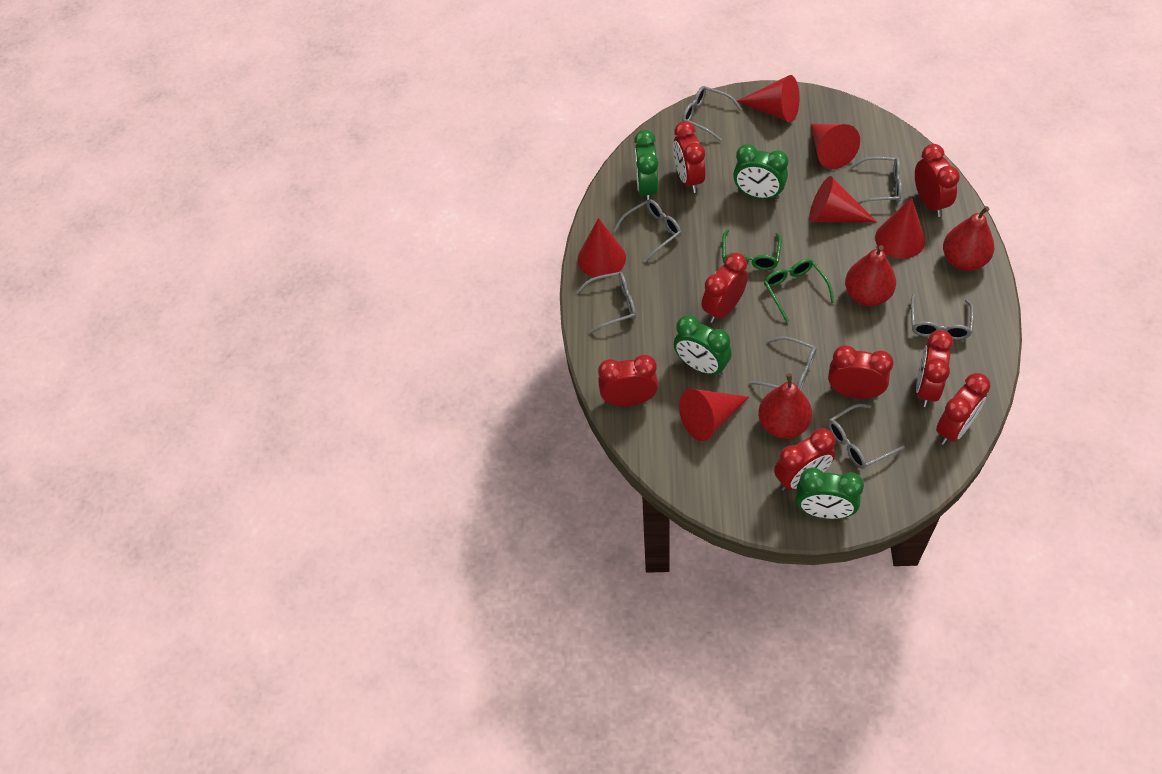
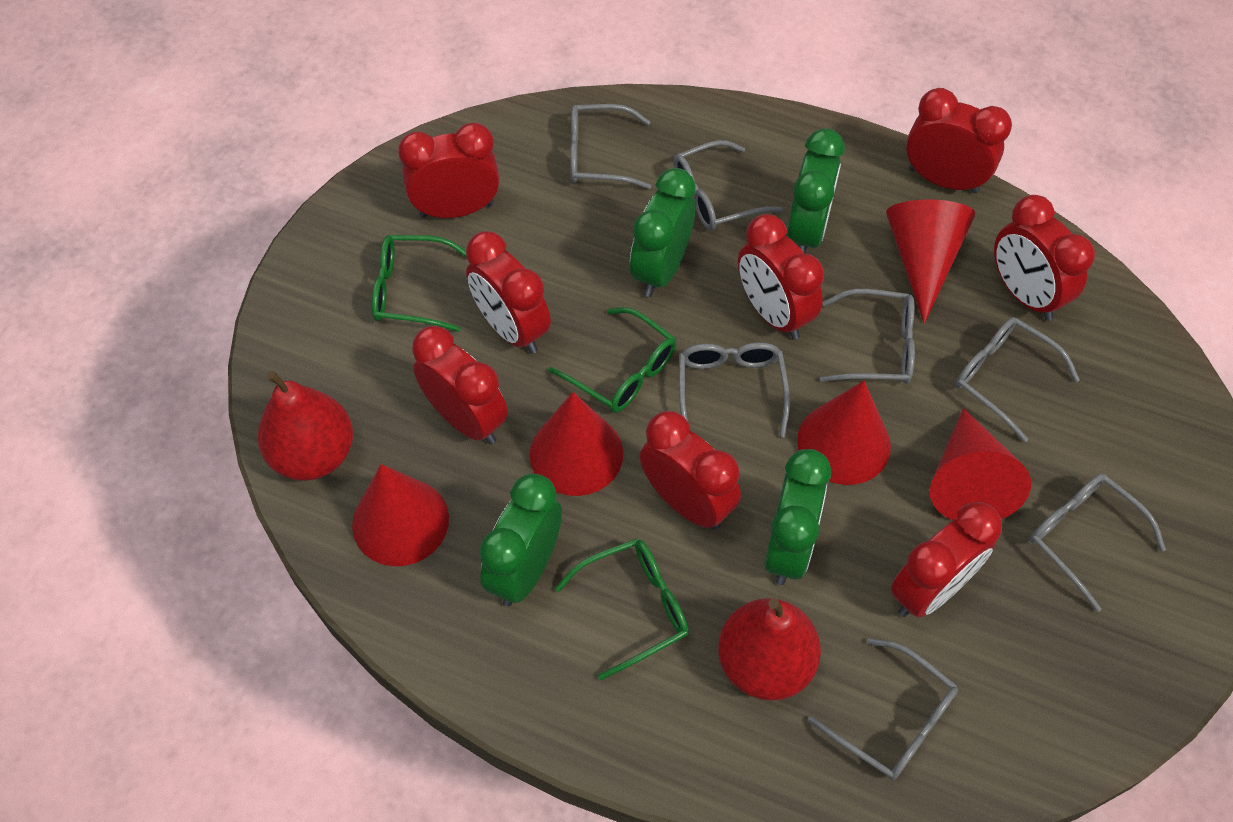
green glasses: [722,229,781,270] [764,259,835,322] = 2 -> [372,235,467,332] [548,307,676,413] [555,538,689,680] = 3
red cone: [578,218,626,277] [679,389,749,441] [737,75,799,122] [809,176,877,223] [811,124,860,169] [875,197,925,259] = 6 -> [352,464,449,566] [530,392,623,496] [797,381,891,485] [886,200,976,324] [930,408,1031,520] = 5
red pear: [758,373,812,439] [845,245,896,306] [943,206,994,271] = 3 -> [258,371,353,481] [718,598,821,700] = 2

